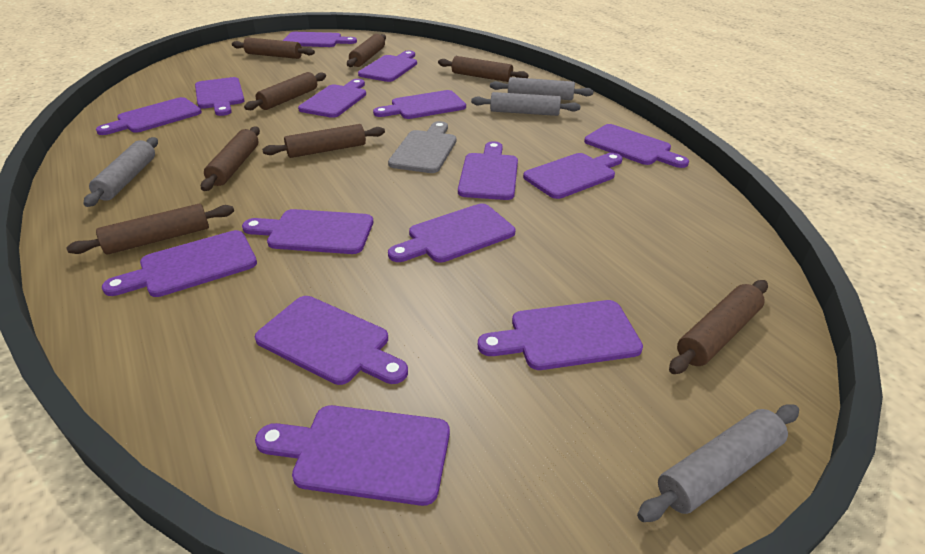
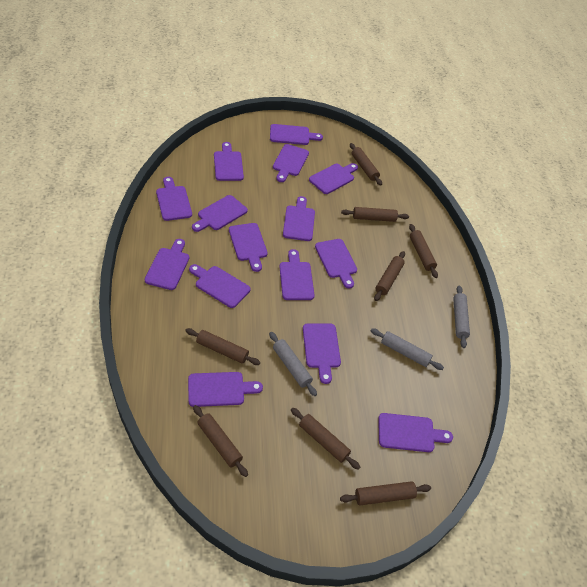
grey cutting board: [388,121,456,173] = 1 -> none = 0
grey rolling pin: [84,137,158,207] [471,92,581,116] [490,77,594,100] [637,404,799,522] = 4 -> [269,332,317,396] [371,328,444,370] [453,285,470,348] = 3

